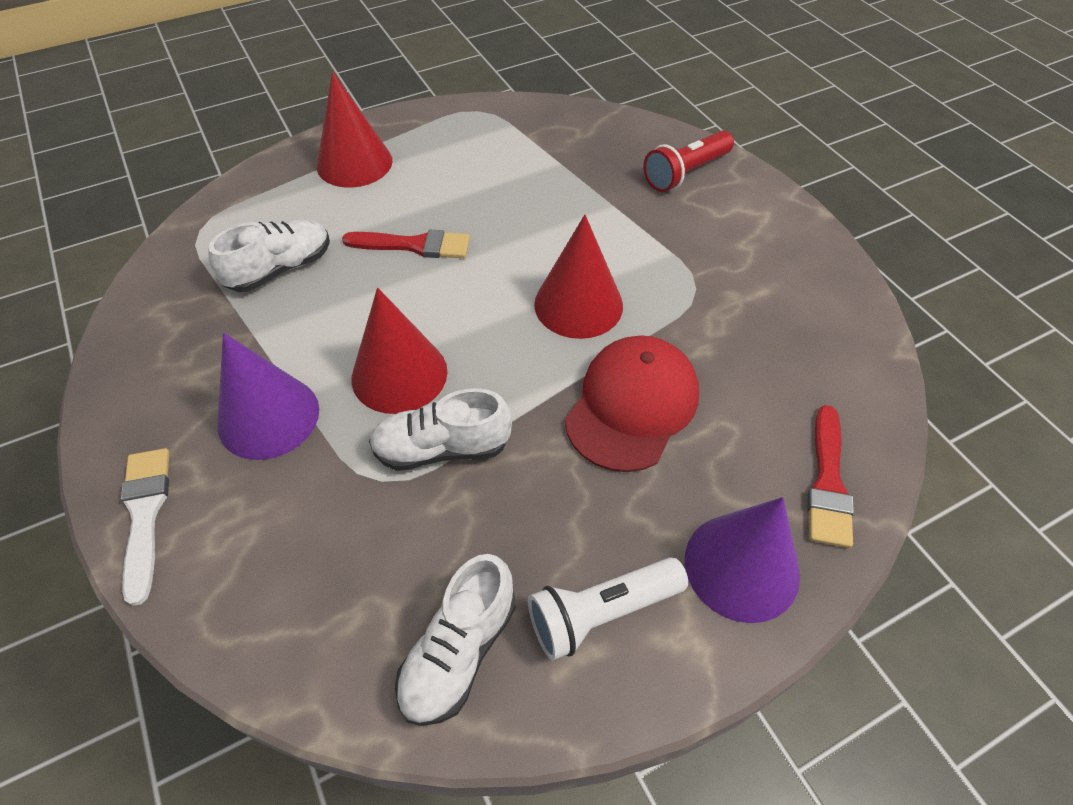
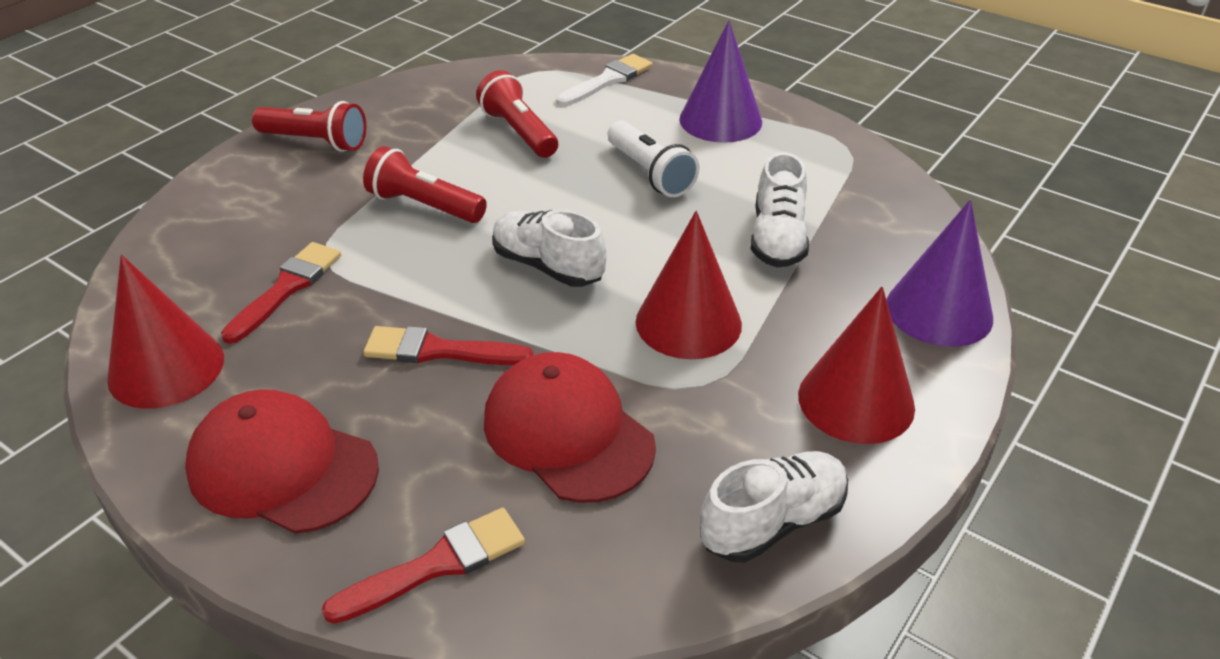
red brush: [342,230,470,258] [808,405,854,548] = 2 -> [221,242,341,344] [322,508,525,624] [363,326,533,365] = 3
red cap: [565,335,699,472] = 1 -> [185,389,379,534] [484,352,656,503] = 2
red flashlight: [643,130,734,192] = 1 -> [252,101,366,152] [363,146,487,223] [476,70,558,158] = 3

